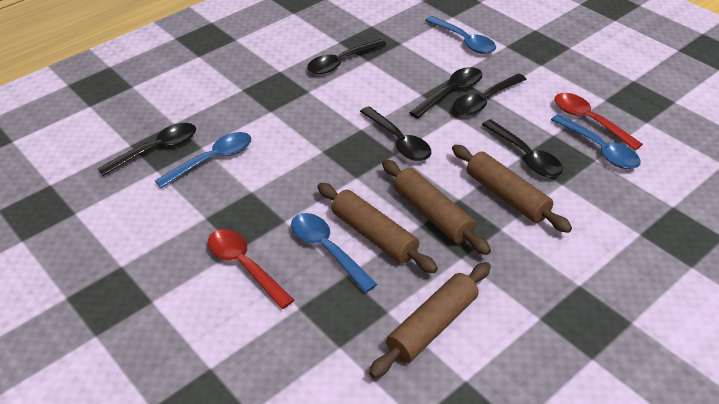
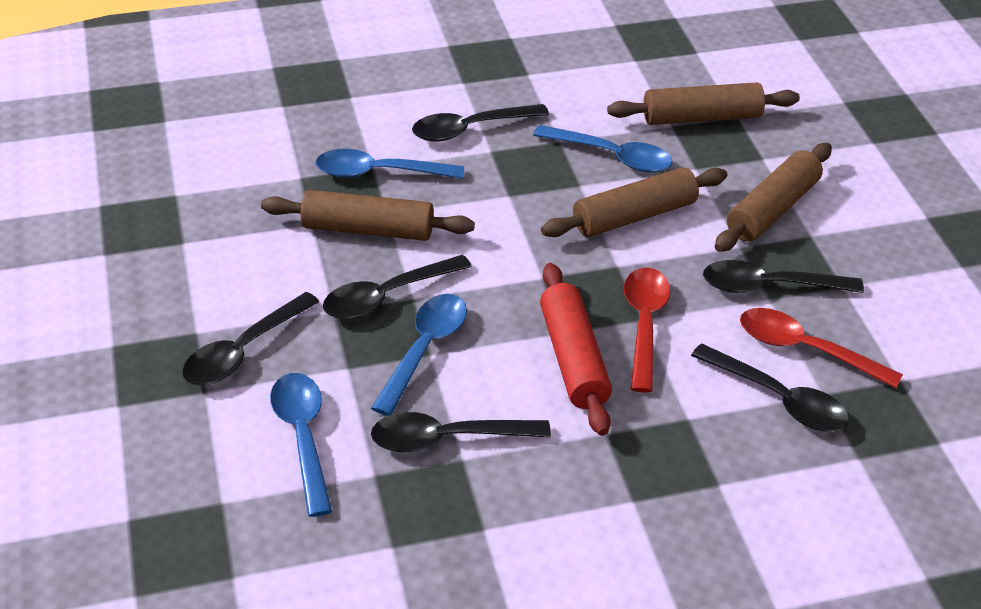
red rolling pin: none = 0 -> [540,263,612,436] = 1

